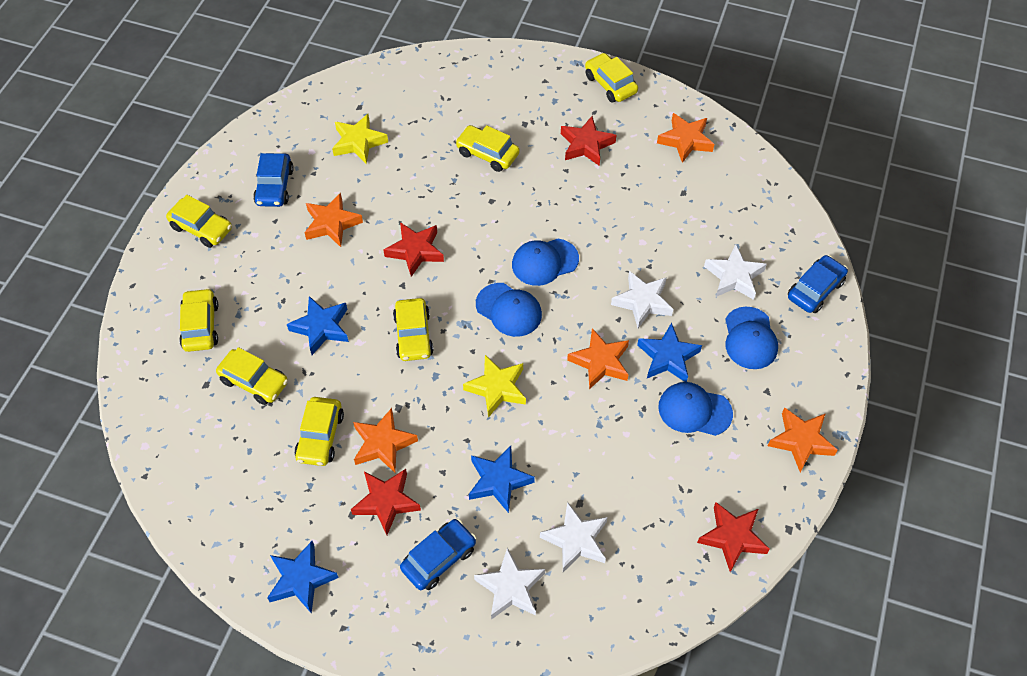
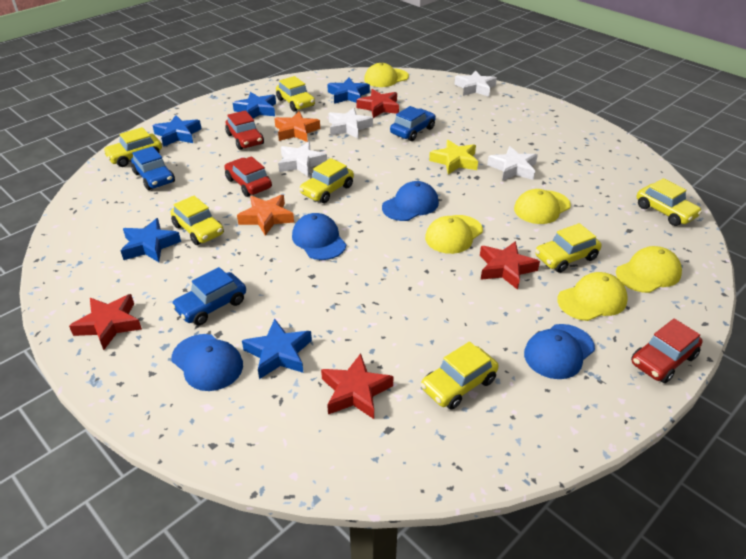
blue star: [267,541,339,614] [287,296,349,355] [469,446,535,513] [637,323,702,382] = 4 -> [121,218,181,262] [152,115,201,147] [233,92,276,118] [242,319,312,379] [327,78,370,104] = 5
orange star: [304,193,363,247] [353,408,418,473] [567,328,629,390] [657,113,714,163] [768,408,838,472] = 5 -> [237,195,294,236] [274,111,320,142] = 2
red car: none = 0 -> [224,156,272,197] [225,110,264,150] [631,318,703,383] = 3
yellow cap: none = 0 -> [364,63,409,87] [425,215,483,254] [514,189,571,224] [557,272,628,321] [616,246,682,293] = 5
yellow star: [332,114,388,164] [463,355,526,418] = 2 -> [429,140,478,174] = 1

